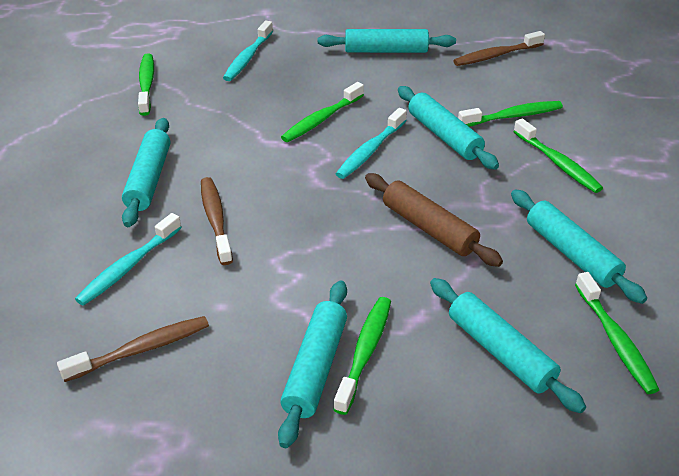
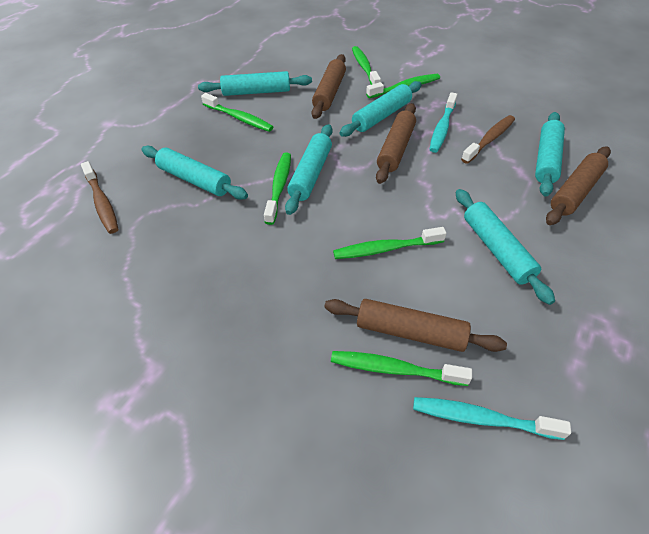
brown rolling pin: [365,173,503,267] = 1 -> [311,54,346,119] [324,299,507,352] [376,103,416,184] [546,146,611,225] = 4
brown toothbrush: [57,316,209,382] [201,177,233,265] [453,31,545,66] = 3 -> [81,161,118,234] [461,115,515,164] = 2
turquoise toothbrush: [75,213,182,306] [223,20,273,81] [336,108,407,179] = 3 -> [413,397,571,440] [429,92,457,153] = 2

